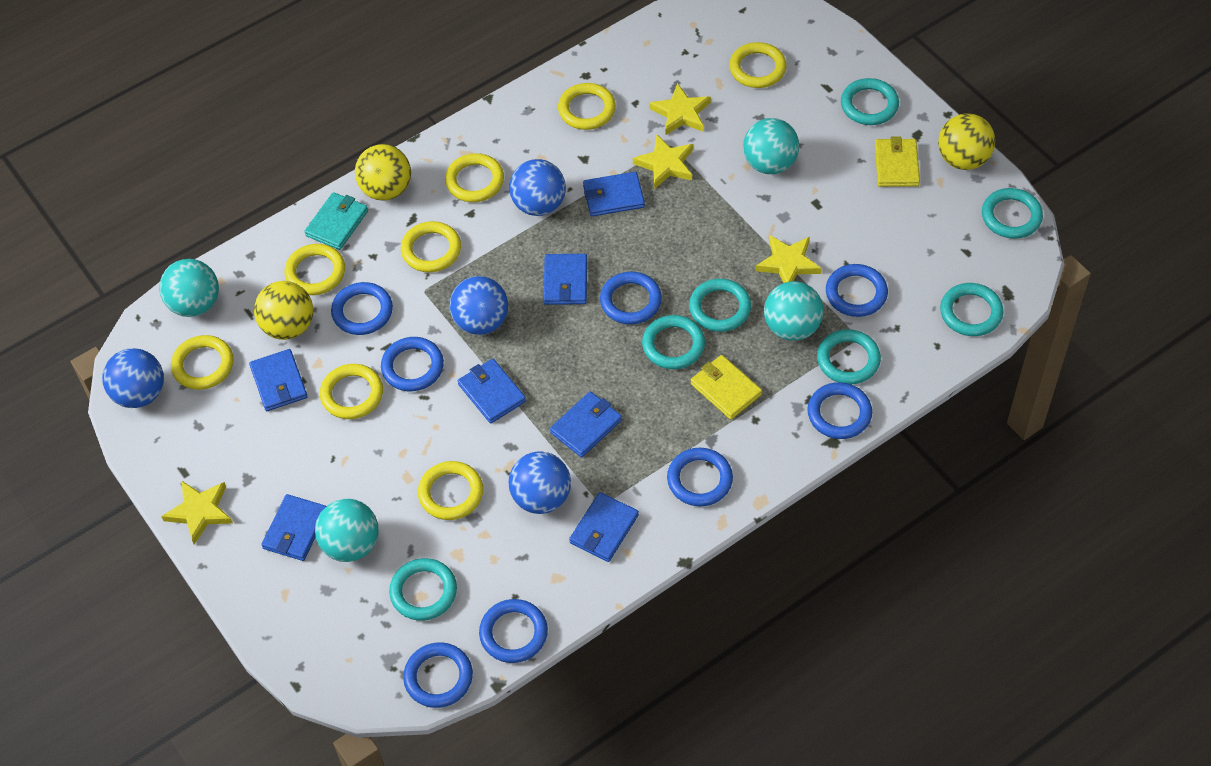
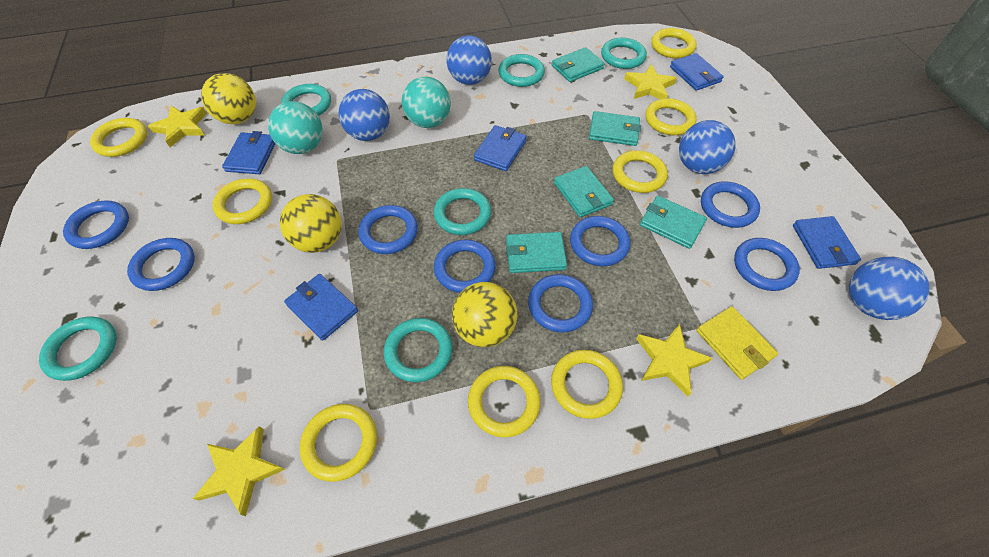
blue wallet: [249,349,308,411] [261,494,326,561] [458,359,526,423] [543,254,587,305] [550,391,622,457] [569,492,639,562] [583,172,645,217] = 7 -> [222,131,275,174] [284,274,358,340] [474,125,527,171] [670,53,724,91] [793,216,861,269] = 5
turquoise ball: [159,259,219,317] [315,499,378,562] [743,118,799,174] [764,281,824,341] = 4 -> [268,101,323,154] [402,77,451,128] = 2
turquoise ring: [389,558,457,621] [642,315,705,369] [689,279,751,332] [817,329,881,384] [841,78,899,125] [940,283,1004,336] [982,188,1043,239] = 7 -> [39,316,117,381] [281,84,331,116] [384,318,453,382] [434,188,491,235] [498,54,545,87] [601,38,647,69] = 6
turquoise wallet: [304,192,368,250] = 1 -> [506,232,567,273] [552,47,605,82] [554,166,614,217] [589,111,641,146] [640,196,707,249] = 5
yellow wallet: [691,355,762,420] [875,136,920,187] = 2 -> [696,306,778,380] = 1

